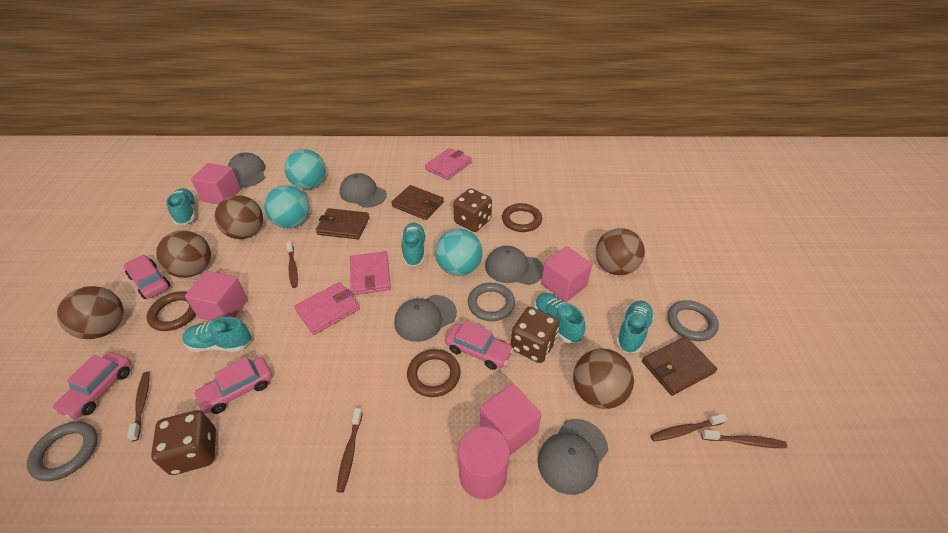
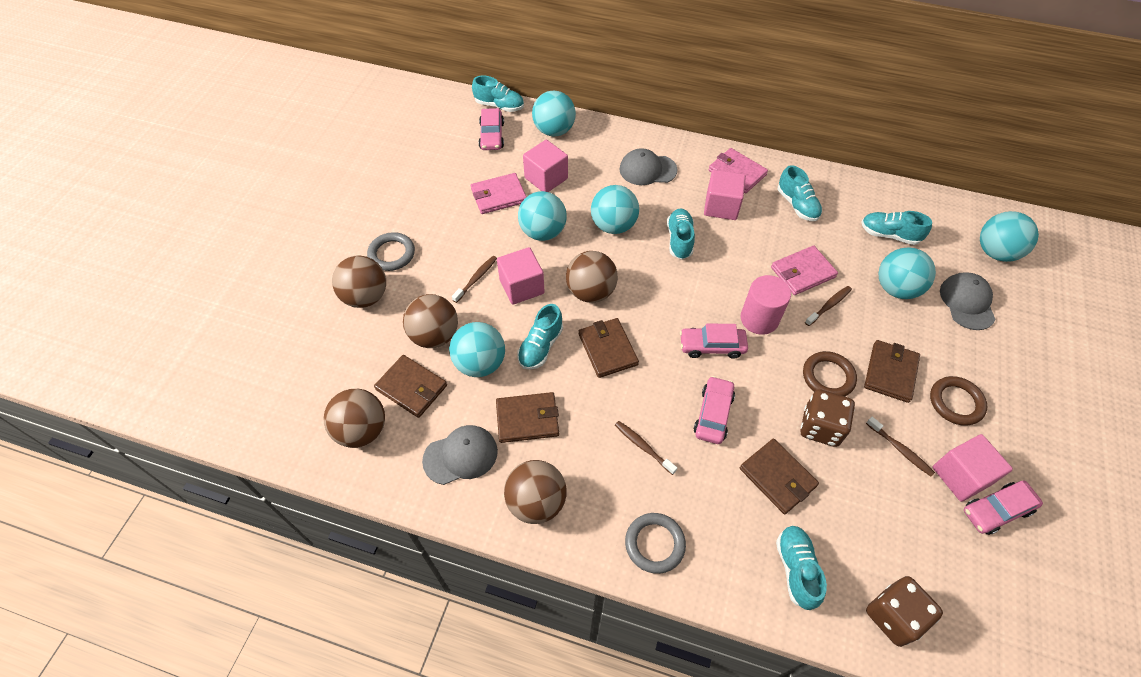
brown dice: [151,410,216,475] [453,188,492,232] [511,307,560,363] = 3 -> [801,389,855,447] [866,576,943,647] = 2
brown ring: [147,291,196,331] [407,349,461,397] [502,203,542,232] = 3 -> [803,351,857,396] [930,376,988,426] = 2
brown toothbrush: [127,372,150,441] [286,241,298,288] [336,408,363,493] [650,414,727,442] [701,430,787,448] = 5 -> [452,256,497,303] [615,421,677,475] [805,286,852,326] [866,417,935,477] = 4
brown wallet: [316,208,369,239] [391,185,444,220] [642,337,717,396] = 3 -> [374,355,447,418] [496,392,559,443] [579,318,639,378] [740,439,819,514] [864,340,920,403] = 5
grey cap: [228,152,265,187] [340,173,387,208] [394,295,457,342] [485,246,544,285] [538,419,608,495] = 5 -> [422,425,498,485] [619,148,677,185] [940,272,995,330] = 3
grey ring: [27,421,98,481] [468,283,515,321] [667,300,719,341] = 3 -> [367,232,415,271] [625,513,686,574] = 2
turquoise ball: [264,185,310,228] [284,149,326,189] [435,229,483,276] = 3 -> [449,322,505,377] [518,191,567,241] [532,91,576,137] [591,185,639,234] [878,247,936,299] [980,211,1039,262] = 6
turquoise shoe: [166,188,196,225] [182,317,251,352] [402,223,426,266] [535,293,586,343] [616,301,654,353] = 5 -> [472,76,524,112] [517,304,563,370] [667,209,695,259] [776,525,827,610] [778,165,822,221] [861,211,932,245] = 6

